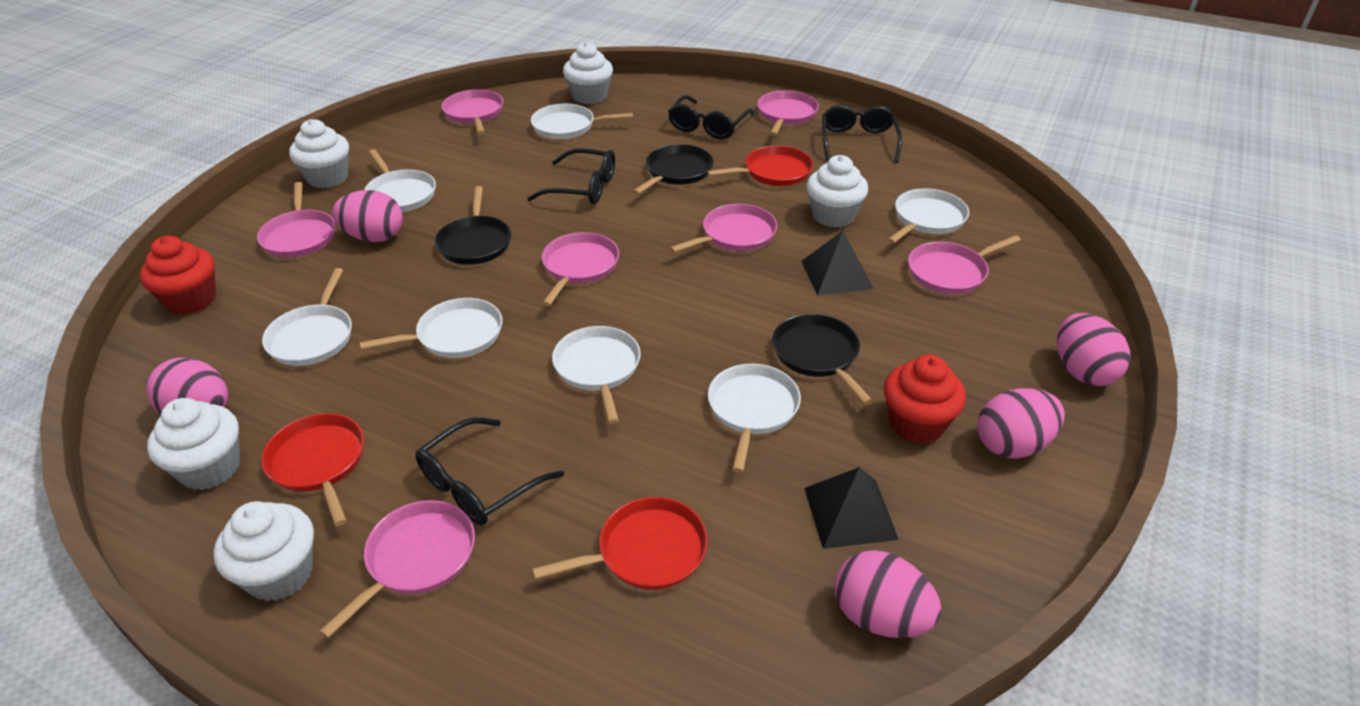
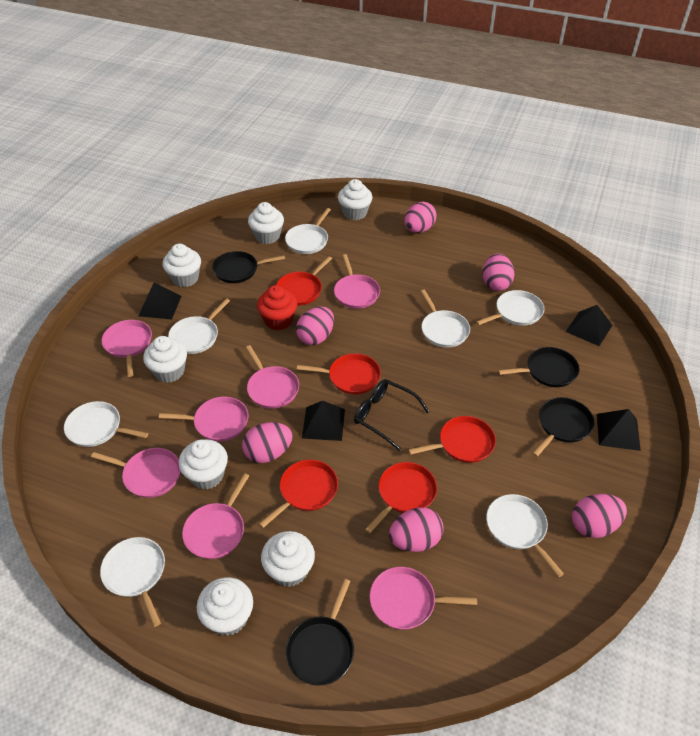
black glasses: [415,417,564,525] [527,148,615,205] [668,95,754,139] [822,105,902,163] = 4 -> [354,379,430,451] = 1
black pan: [435,186,511,265] [633,144,713,195] [772,314,873,405] = 3 -> [212,251,285,283] [286,579,354,686] [498,347,580,387] [532,397,595,457] = 4
black pyramid: [802,231,874,295] [804,467,899,549] = 2 -> [138,282,181,320] [302,401,345,441] [566,305,612,346] [597,409,641,451] = 4
pink egg: [146,358,228,414] [332,190,403,242] [835,550,942,638] [977,388,1065,459] [1057,313,1131,386] = 5 -> [242,422,293,463] [296,307,334,345] [389,507,443,552] [404,202,437,233] [482,253,515,291] [572,494,627,538] = 6
red cupcake: [140,236,216,315] [884,355,966,444] = 2 -> [257,285,297,330] = 1
red pan: [261,413,364,527] [532,497,708,590] [707,146,813,186] = 3 -> [259,460,338,528] [276,256,332,305] [297,353,381,394] [365,462,437,533] [408,416,496,463] = 5
white cupcake: [147,398,240,490] [213,501,314,601] [289,119,349,188] [563,42,613,104] [807,155,868,228] = 5 -> [143,336,187,383] [163,244,201,287] [179,439,228,490] [197,577,253,636] [248,202,284,244] [261,531,315,587] [338,179,372,220] = 7

